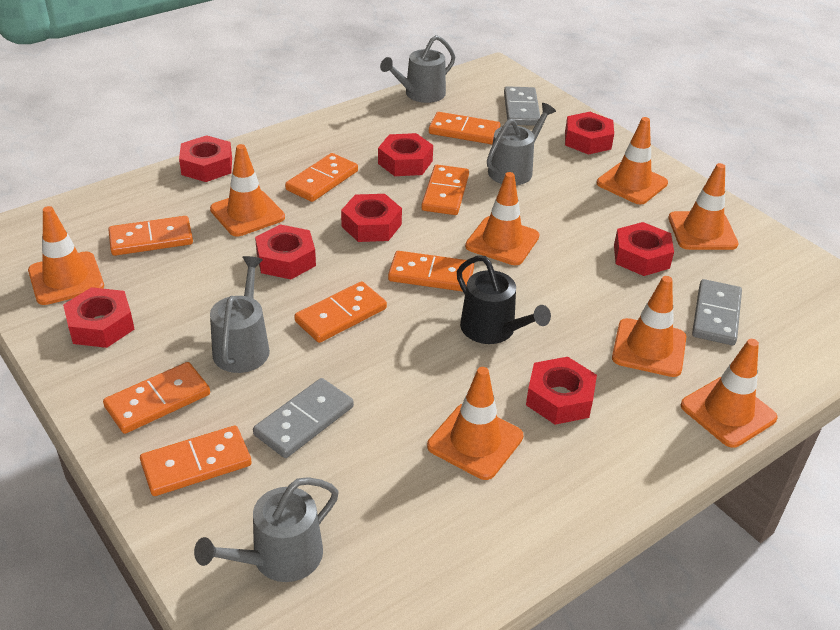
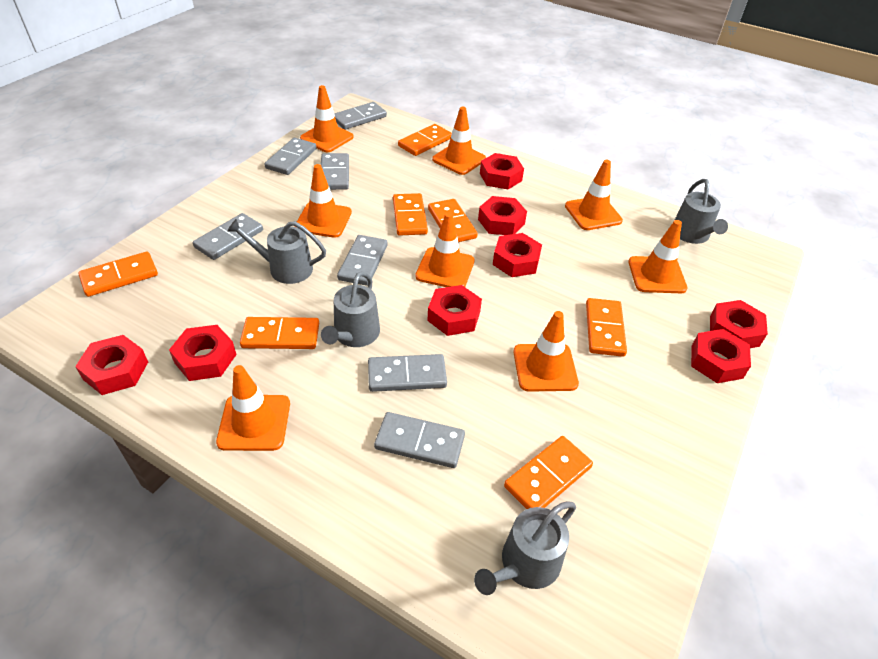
black watering can: [457,256,551,344] = 1 -> none = 0
grey domino: [253,378,354,458] [504,86,540,126] [692,279,742,345] = 3 -> [193,213,263,260] [264,138,316,175] [321,153,349,190] [334,102,387,130] [337,235,388,286] [368,354,447,392] [374,412,465,468] = 7
orange domino: [103,362,210,434] [108,216,193,256] [140,426,252,496] [285,153,358,202] [294,281,387,343] [388,251,474,292] [421,165,469,215] [429,112,501,144] = 8 -> [78,252,158,297] [240,317,319,349] [393,193,428,236] [398,124,452,156] [428,199,477,242] [504,436,593,509] [586,298,627,357] = 7

